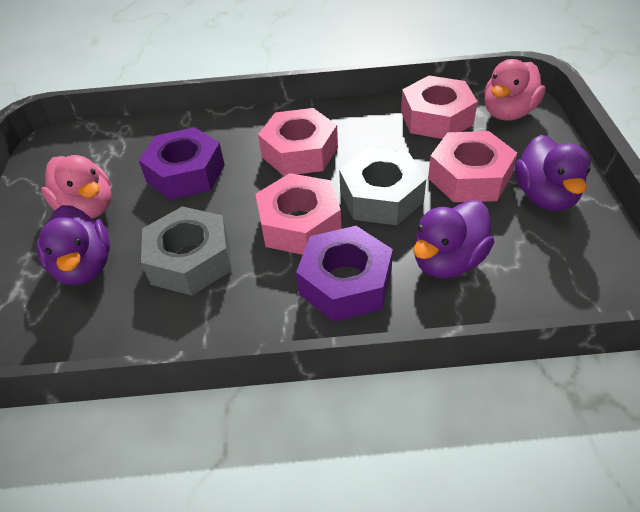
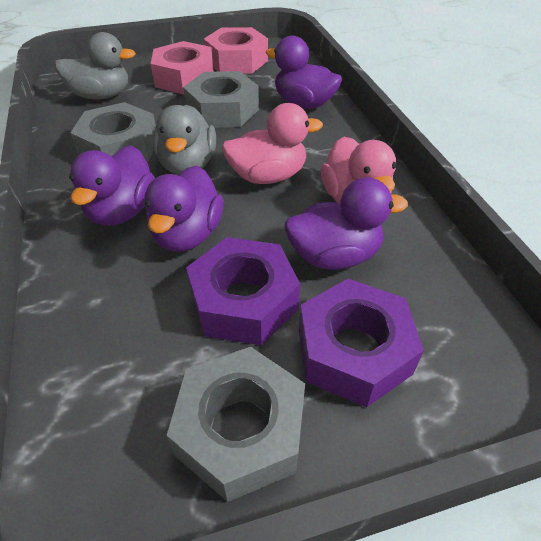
grey duck: none = 0 -> [55,32,136,100] [153,105,216,175] = 2
grey nut: [141,206,232,296] [339,149,426,225] = 2 -> [70,102,156,162] [167,347,305,502] [183,71,259,128] = 3
pink nut: [255,173,341,255] [258,108,338,176] [401,76,478,139] [428,131,517,202] = 4 -> [151,41,214,95] [204,27,268,74] = 2
purple duck: [37,205,110,285] [413,200,494,278] [515,135,591,211] = 3 -> [69,146,155,226] [144,166,224,252] [266,36,342,109] [284,177,408,270] = 4

